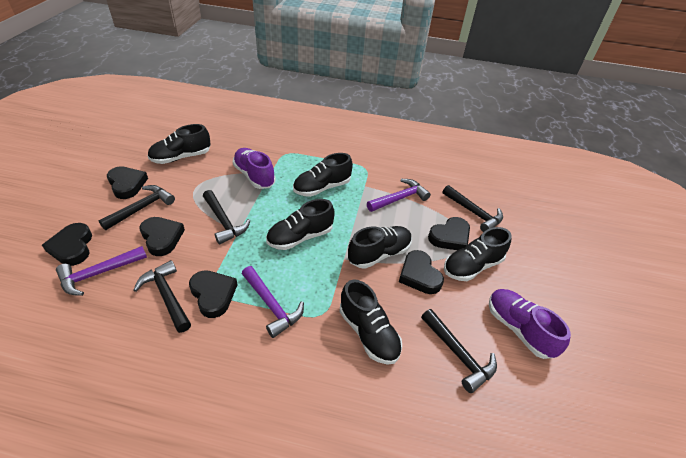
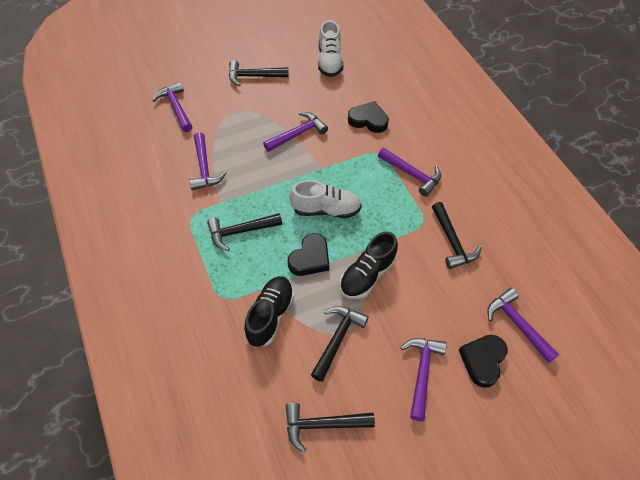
black heart: [42,223,92,266] [107,166,148,199] [139,217,185,256] [189,270,238,318] [399,250,444,294] [428,217,470,250] = 6 -> [288,233,329,276] [348,101,389,133] [459,335,508,388] = 3
black shoe: [147,124,210,164] [266,199,335,250] [293,153,353,197] [340,279,402,365] [348,226,412,269] [444,227,512,281] = 6 -> [244,276,294,347] [340,232,398,299] = 2
purple hammer: [56,246,147,296] [242,266,304,338] [367,179,431,212] = 3 -> [152,82,193,132] [190,132,226,190] [263,112,328,152] [378,148,441,197] [400,338,447,421] [487,288,559,363] = 6
purple shoe: [233,148,276,189] [489,289,571,359] = 2 -> none = 0
white shoe: none = 0 -> [289,180,362,218] [318,20,343,77] = 2

